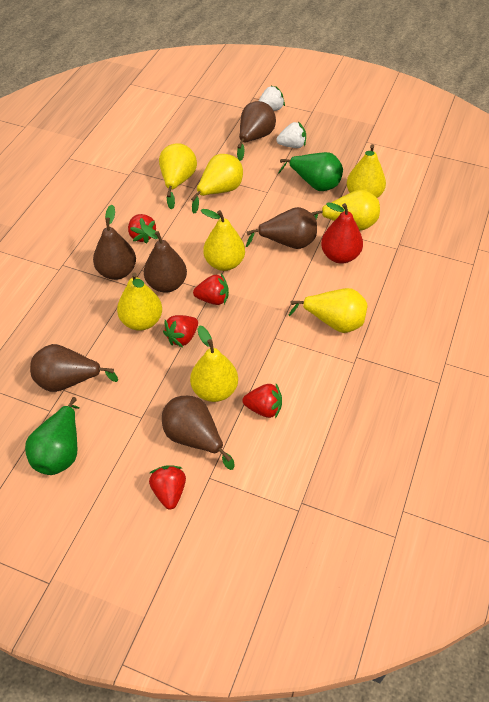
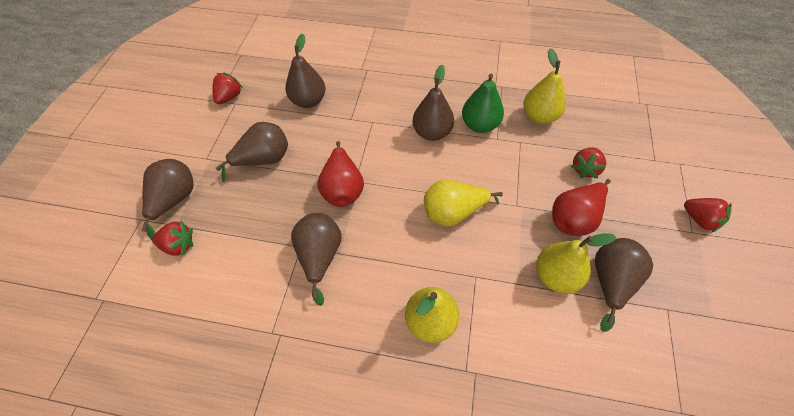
green pear: [25,397,80,475] [278,152,343,191] = 2 -> [462,74,504,133] = 1
red pear: [321,202,363,264] = 1 -> [317,141,364,207] [552,179,611,236] = 2
red strawberry: [128,214,156,244] [149,465,186,509] [163,315,198,347] [193,274,229,305] [242,384,282,418] = 5 -> [152,221,193,256] [213,72,243,104] [571,148,606,178] [684,198,732,233] = 4
white strawberry: [259,86,285,111] [276,122,306,148] = 2 -> none = 0
yellow pear: [117,273,162,331] [159,143,197,210] [190,326,238,402] [191,154,243,214] [201,209,245,271] [289,288,368,333] [311,189,380,230] [347,144,386,198] = 8 -> [405,287,460,343] [424,179,503,227] [523,48,566,124] [536,233,616,293] = 4

